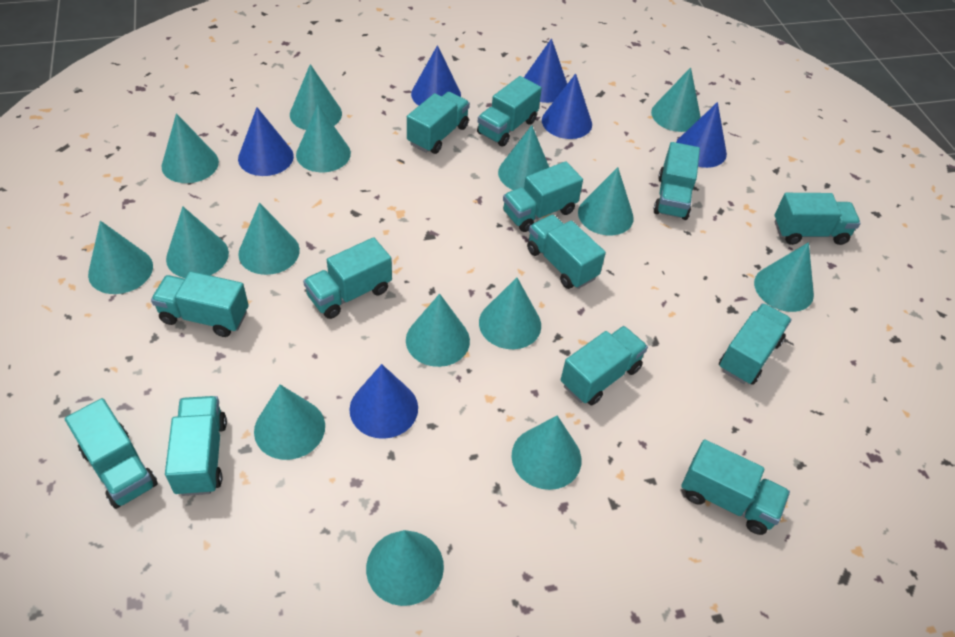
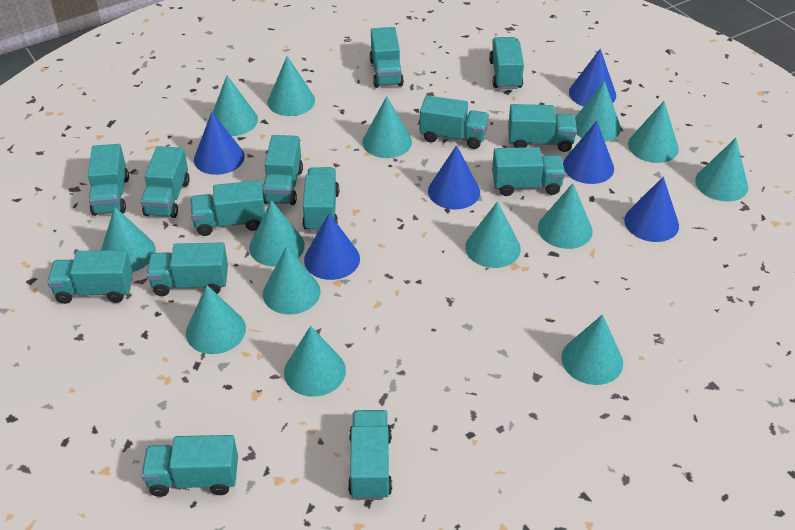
turquoise cone: [88,221,153,294] [162,113,219,183] [166,206,229,278] [238,203,300,275] [254,385,325,460] [290,64,342,130] [296,104,351,172] [366,530,444,606] [406,294,470,367] [479,277,541,349] [498,125,549,190] [512,416,581,490] [578,167,634,235] [651,67,701,132] [754,242,814,312] = 15 -> [101,207,156,272] [186,285,246,354] [212,75,258,136] [249,200,305,267] [263,246,321,315] [268,56,315,116] [284,326,346,397] [362,96,412,158] [465,201,521,268] [538,183,593,249] [561,314,623,385] [575,81,621,142] [628,101,679,163] [695,138,748,202] = 14
turquoise truck: [65,398,158,509] [151,271,249,337] [165,396,227,496] [303,237,392,319] [407,92,470,154] [477,76,542,147] [503,161,583,232] [527,214,606,289] [561,326,648,406] [654,142,700,220] [681,440,790,535] [719,303,792,385] [775,193,861,245] = 13 -> [47,250,133,304] [88,144,129,216] [141,146,190,218] [141,435,238,497] [147,242,228,296] [191,180,265,236] [263,135,303,205] [303,167,339,232] [348,410,392,500] [370,27,404,88] [420,95,489,149] [489,37,524,89] [492,147,565,196] [508,104,577,152] = 14

